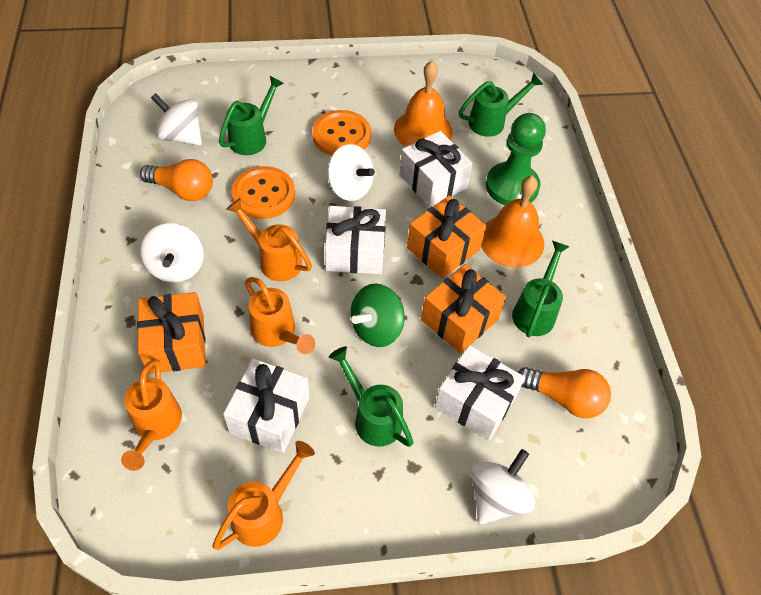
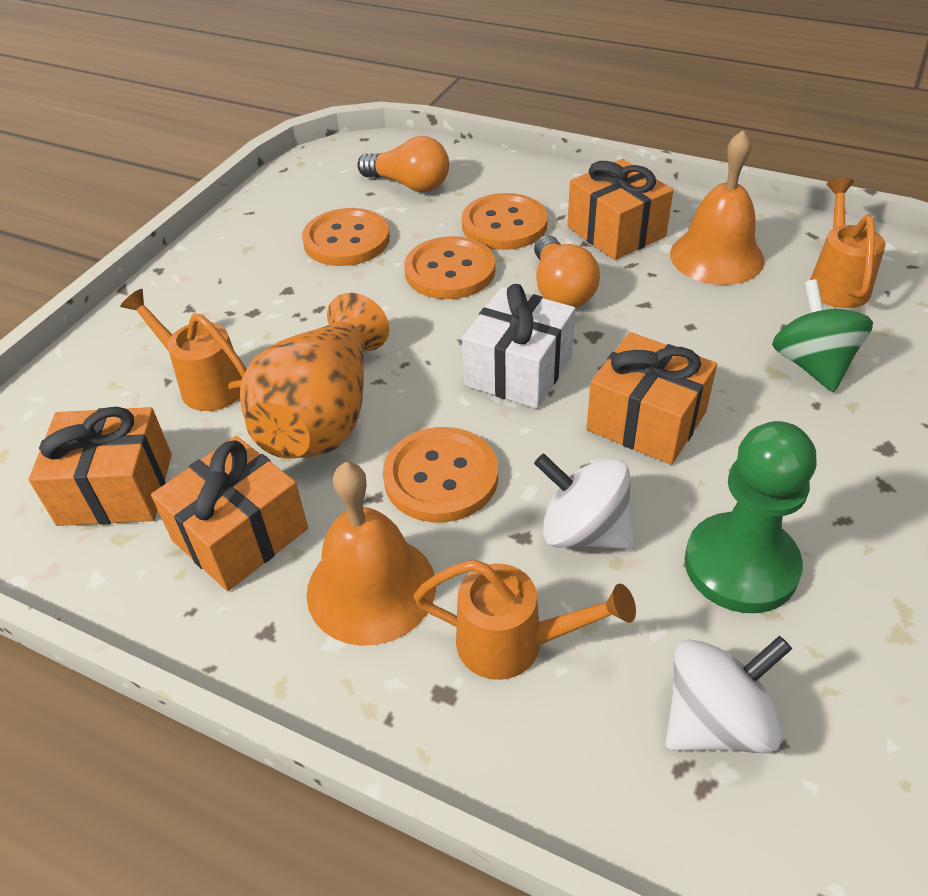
green watering can: [219,76,284,155] [329,346,414,447] [459,72,543,137] [512,241,570,337] = 4 -> none = 0
orange button: [231,166,295,219] [312,110,371,156] = 2 -> [302,208,390,266] [383,427,498,522] [404,236,495,299] [462,193,548,250] = 4
orange gift: [137,292,206,374] [407,195,486,279] [421,264,506,354] = 3 -> [28,407,172,526] [151,436,308,591] [567,159,673,260] [586,332,717,465] = 4
orange vase: none = 0 -> [240,293,389,459] = 1
orange watering can: [121,359,182,471] [212,441,315,550] [226,198,312,281] [245,277,315,354] = 4 -> [120,289,247,411] [414,560,636,680] [810,178,886,308] = 3
white gift: [223,358,309,453] [325,206,386,274] [400,131,472,207] [435,345,525,441] = 4 -> [462,284,575,409] = 1
white spinning top: [140,223,203,282] [151,93,202,146] [327,144,375,201] [470,449,535,524] = 4 -> [534,453,635,549] [666,636,792,753] = 2

